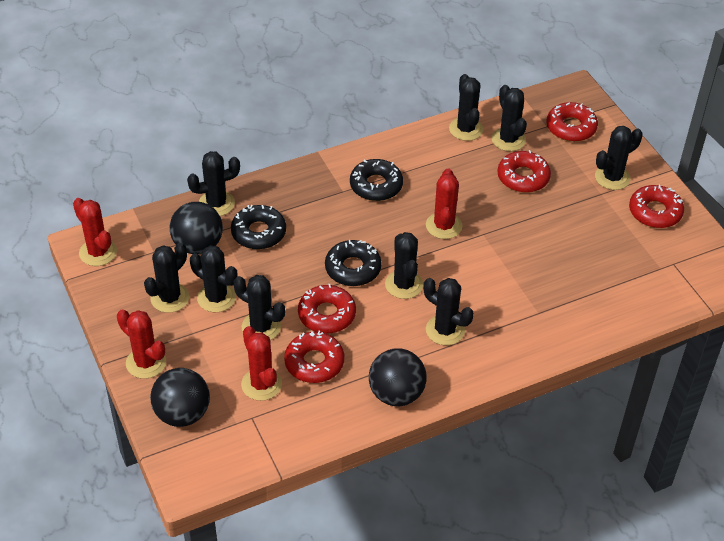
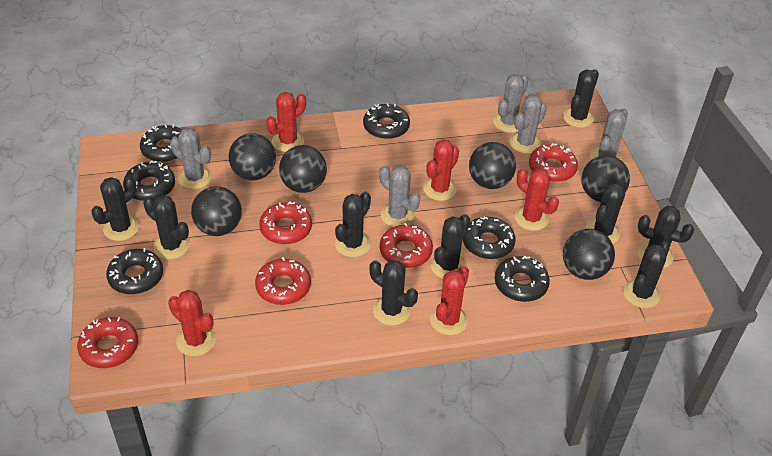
black ball: [150,368,210,427] [170,202,223,254] [369,348,427,406] = 3 -> [191,186,242,236] [229,133,276,180] [279,145,327,193] [469,142,516,189] [563,229,615,280] [581,155,630,202] = 6
black donut: [231,205,286,249] [325,240,382,286] [350,159,403,201] = 3 -> [106,248,163,294] [123,161,175,201] [140,125,182,162] [363,103,410,139] [463,216,515,259] [494,256,550,302] = 6
grey cactus: none = 0 -> [170,128,212,189] [379,165,420,227] [493,74,528,133] [510,94,547,154] [590,108,628,161] = 5
red cactus: [73,198,117,266] [117,309,166,379] [241,326,282,401] [426,168,463,239] = 4 -> [168,290,216,356] [266,92,306,152] [423,139,459,201] [430,266,469,335] [515,168,559,231] = 5

